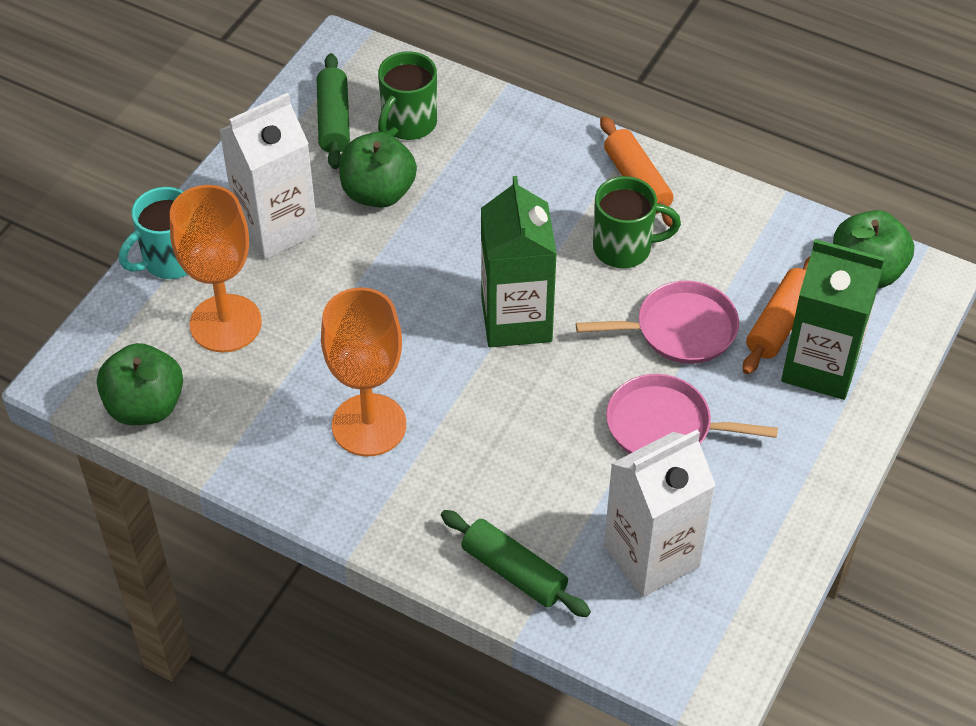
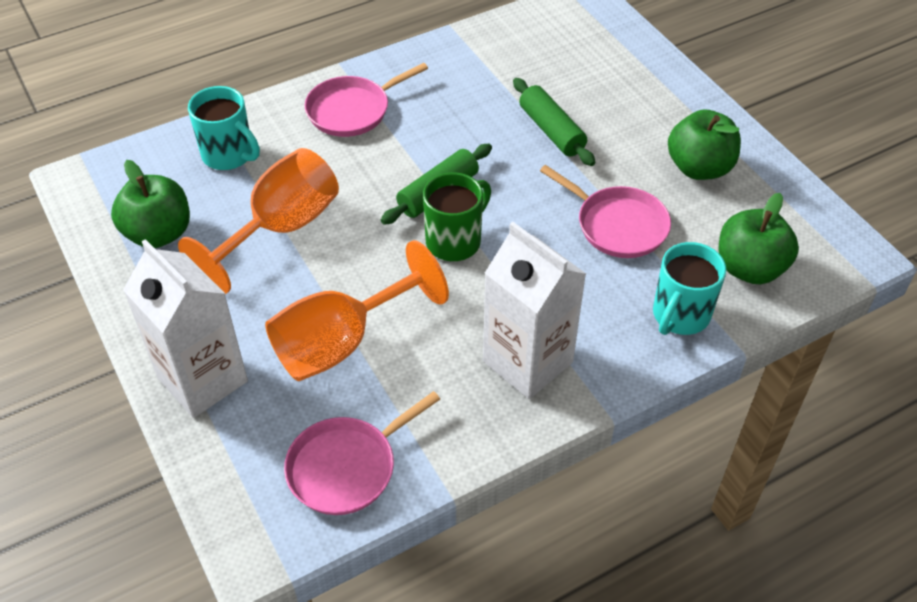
green carton: [481,176,557,347] [781,239,884,400] = 2 -> none = 0
green mug: [378,51,437,140] [593,176,681,268] = 2 -> [423,172,491,261] = 1
orange rolling pin: [600,116,674,227] [743,257,810,374] = 2 -> none = 0
pink pan: [576,281,739,364] [606,374,778,454] = 2 -> [284,391,440,515] [305,63,428,137] [540,165,671,258] = 3
turquoise mug: [119,187,188,279] = 1 -> [188,86,260,170] [653,242,726,335] = 2

